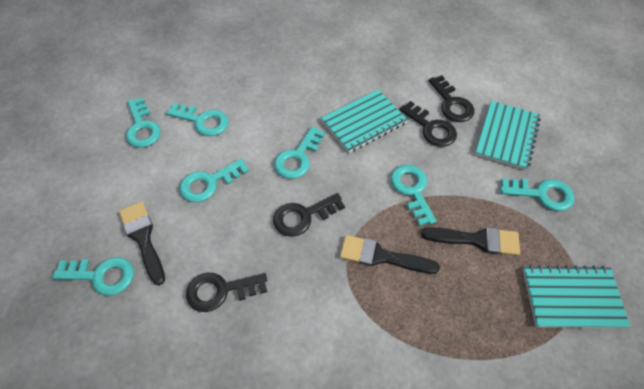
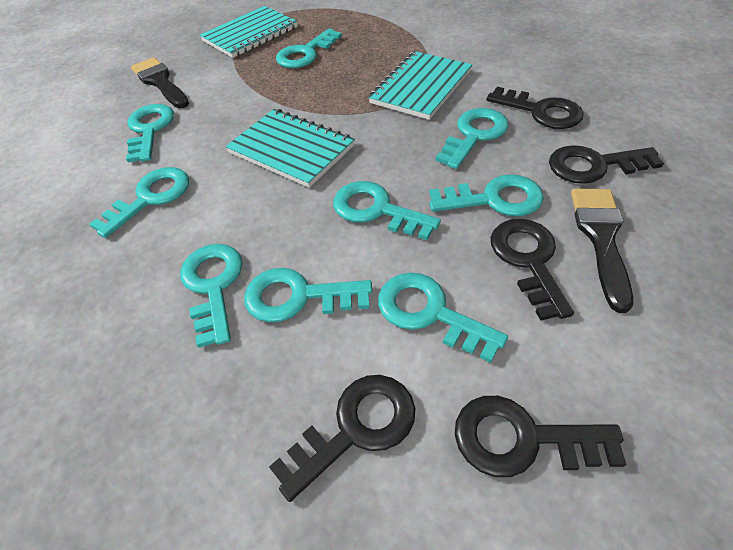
black brush: [119,202,165,285] [340,235,440,274] [421,227,520,256] = 3 -> [131,57,189,108] [571,189,633,313] = 2
black key: [186,273,267,312] [273,193,345,237] [399,101,457,147] [428,75,475,122] = 4 -> [269,375,415,502] [455,396,627,477] [486,87,583,129] [491,219,574,321] [549,145,664,184] = 5
turquoise key: [52,257,134,295] [126,97,161,148] [166,103,229,136] [180,158,249,202] [274,126,325,179] [391,165,436,226] [500,178,574,211] = 7 -> [89,167,189,238] [126,104,174,162] [180,244,243,348] [244,268,372,322] [276,28,342,68] [333,181,441,240] [378,273,508,363] [429,174,544,216] [435,108,508,169] = 9

